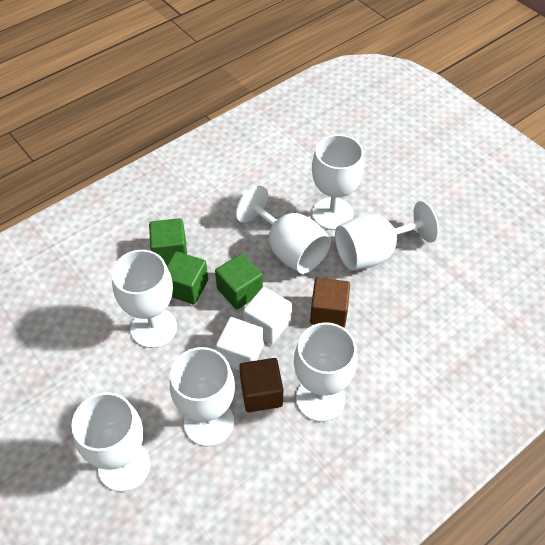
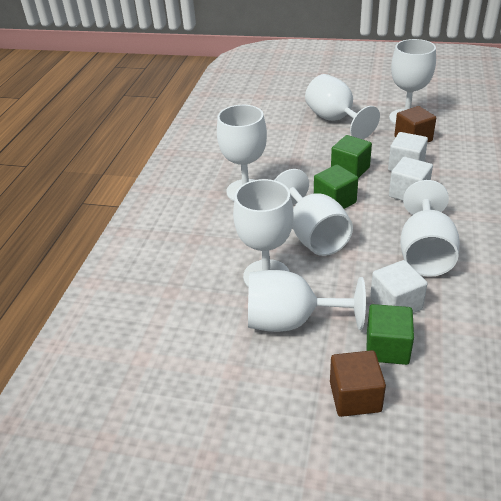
white cube: [216,317,264,370] [243,287,292,345] = 2 -> [370,260,428,313] [388,132,428,171] [389,157,433,201] = 3

